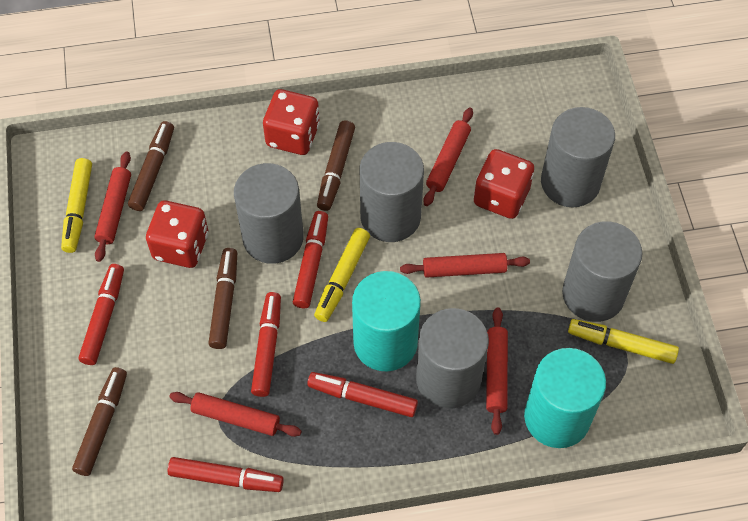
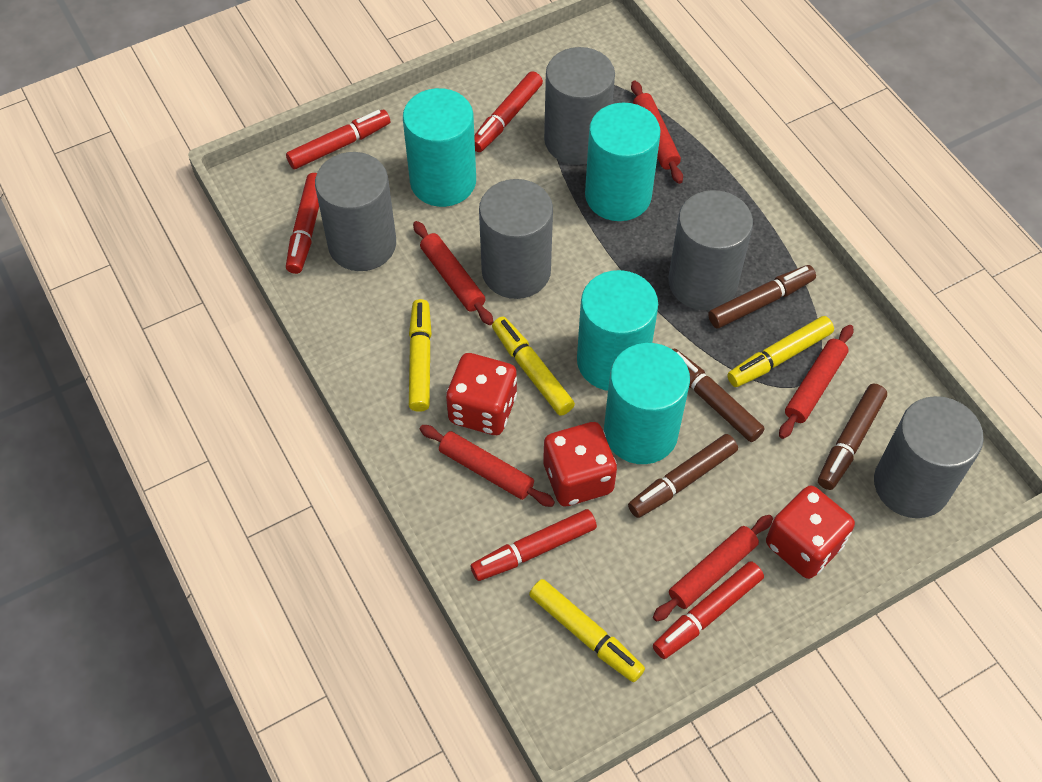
turquoise cylinder: [352,271,421,371] [524,348,606,448] = 2 -> [403,88,476,207] [577,270,658,391] [585,103,660,221] [604,343,690,464] = 4
yellow marker: [61,158,92,253] [314,228,370,322] [568,319,679,364] = 3 -> [409,299,432,412] [492,317,575,416] [529,579,645,682] [727,316,834,387] = 4

